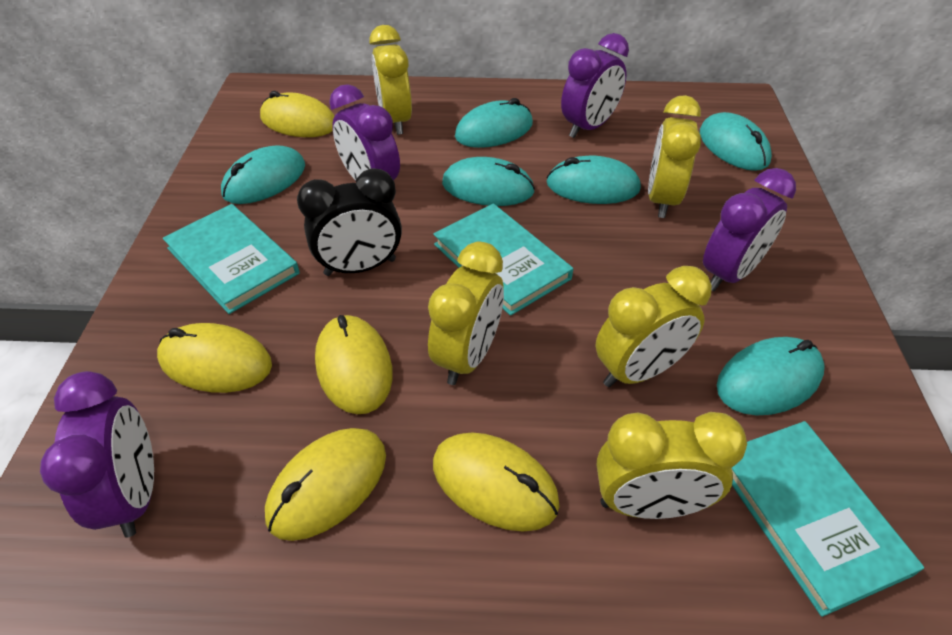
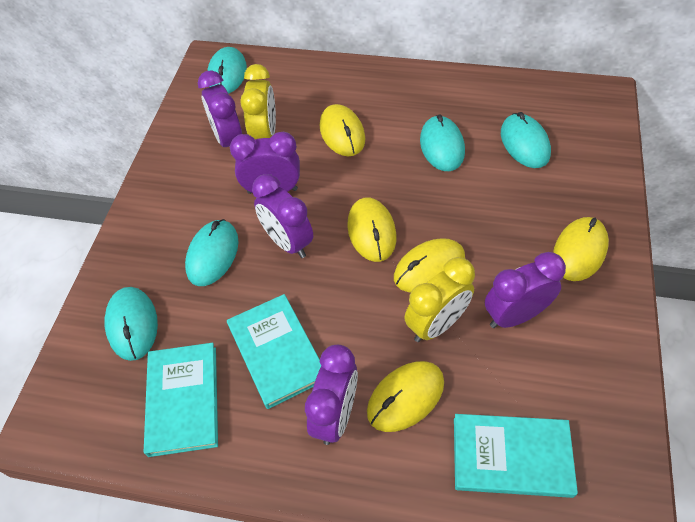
black clock: [297,168,402,276] = 1 -> none = 0
purple clock: [40,371,154,538] [329,84,400,181] [561,33,629,138] [703,168,796,291] = 4 -> [198,70,242,147] [230,132,300,194] [252,174,313,258] [305,345,358,445] [485,252,566,328] = 5
turquoise mouse: [221,145,305,204] [442,157,535,206] [455,98,533,148] [546,156,641,204] [700,112,772,171] [717,337,825,416] = 6 -> [105,287,158,361] [185,219,239,286] [207,47,247,94] [420,114,465,171] [501,112,551,168] = 5
yellow clock: [369,25,412,135] [428,241,504,385] [596,266,712,387] [597,412,747,519] [648,95,701,218] = 5 -> [240,64,276,140] [404,257,475,342] = 2

